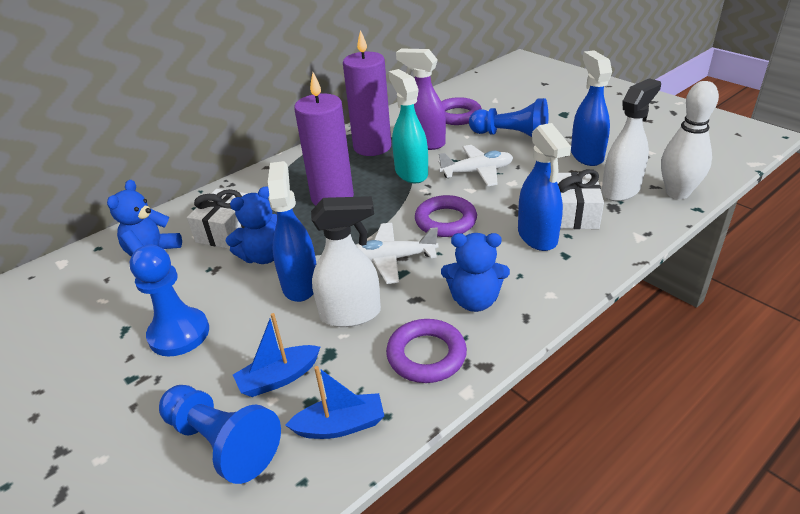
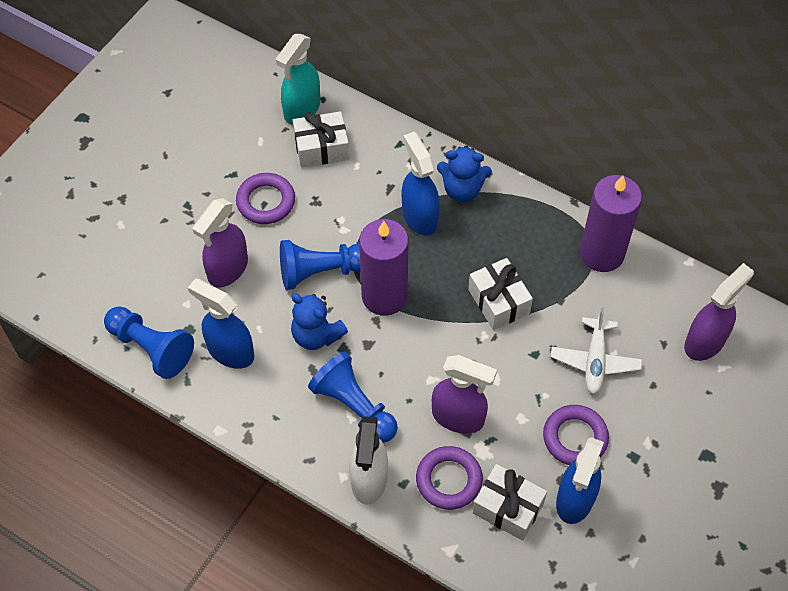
blue boat: [233,313,320,397] [285,366,384,439] = 2 -> none = 0
blue teddy bear: [107,180,182,256] [226,186,277,264] [441,233,510,312] = 3 -> [291,293,348,350] [437,145,492,202] = 2
purple spray bottle: [396,48,446,150] = 1 -> [192,198,248,288] [432,355,497,433] [684,263,754,361] = 3
white bowling pin: [661,81,719,199] = 1 -> none = 0
white gift: [187,189,248,249] [557,169,604,229] = 2 -> [293,111,349,168] [468,258,533,330] [473,464,547,541] = 3
white plane: [356,223,439,284] [438,145,513,187] = 2 -> [551,307,642,394] = 1
white spray bottle: [311,196,381,327] [602,78,661,201] = 2 -> [349,416,388,504] = 1

